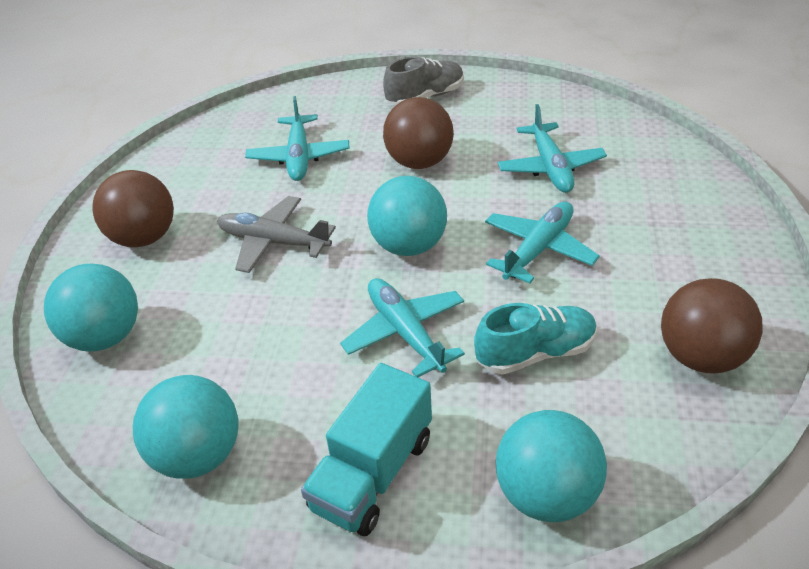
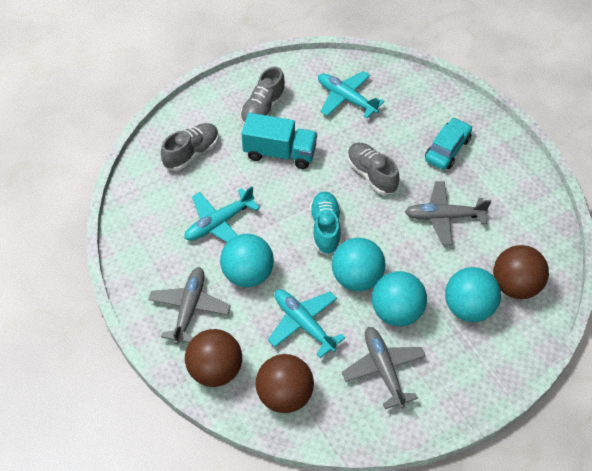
grey plane: [217,196,336,273] = 1 -> [148,267,231,345] [342,327,426,409] [405,181,491,245] = 3
grey shoe: [383,56,464,105] = 1 -> [161,123,219,171] [240,67,286,124] [347,143,400,195] = 3
turquoise car: none = 0 -> [425,117,472,170] = 1
turquoise plane: [245,96,350,181] [340,278,465,377] [485,202,600,284] [498,104,607,193] = 4 -> [184,186,260,242] [268,289,345,358] [318,71,384,118] = 3

